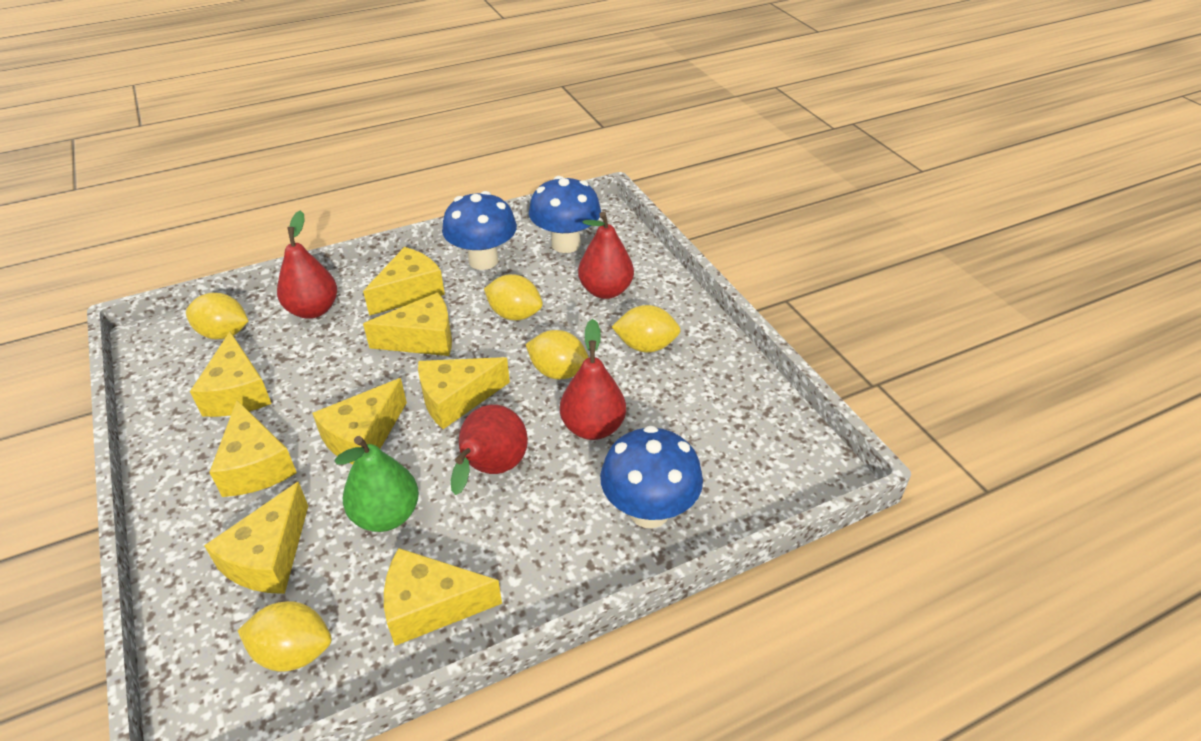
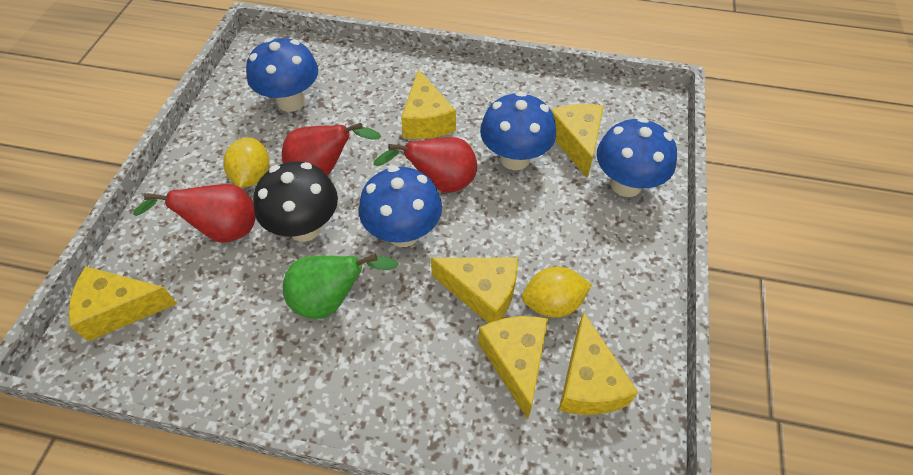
black mushroom: none = 0 -> [253,162,338,242] = 1
blue mushroom: [442,191,517,270] [529,176,601,253] [600,426,703,528] = 3 -> [246,38,318,112] [359,166,442,247] [480,92,556,170] [597,117,677,197] = 4
red pear: [277,210,337,319] [451,405,528,495] [560,319,626,440] [578,212,634,299] = 4 -> [133,184,256,243] [282,123,381,176] [373,137,477,193] = 3
yellow cheese: [190,332,272,417] [204,481,308,594] [209,400,297,497] [312,378,407,464] [363,247,445,316] [363,293,452,356] [384,548,502,646] [418,357,510,429] = 8 -> [69,266,177,342] [401,69,456,139] [431,258,518,323] [478,316,548,419] [551,104,604,178] [559,312,638,415] = 6
yellow lemon: [186,293,248,339] [238,601,332,672] [484,274,543,320] [525,330,589,379] [612,305,681,352] = 5 -> [223,138,270,188] [522,267,592,318] = 2

